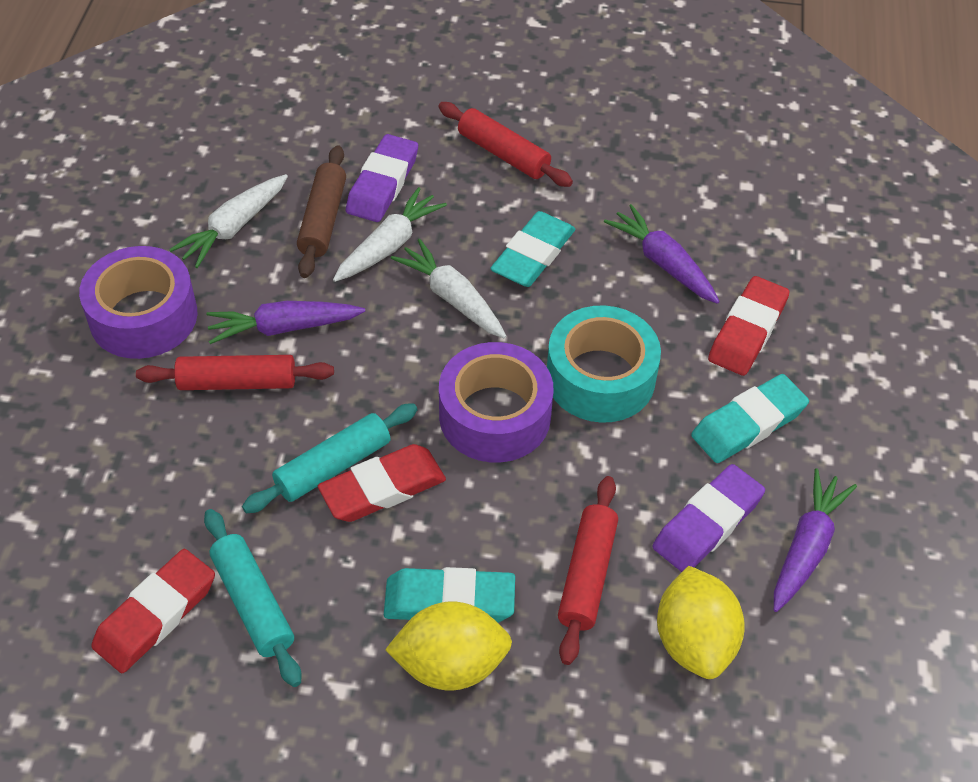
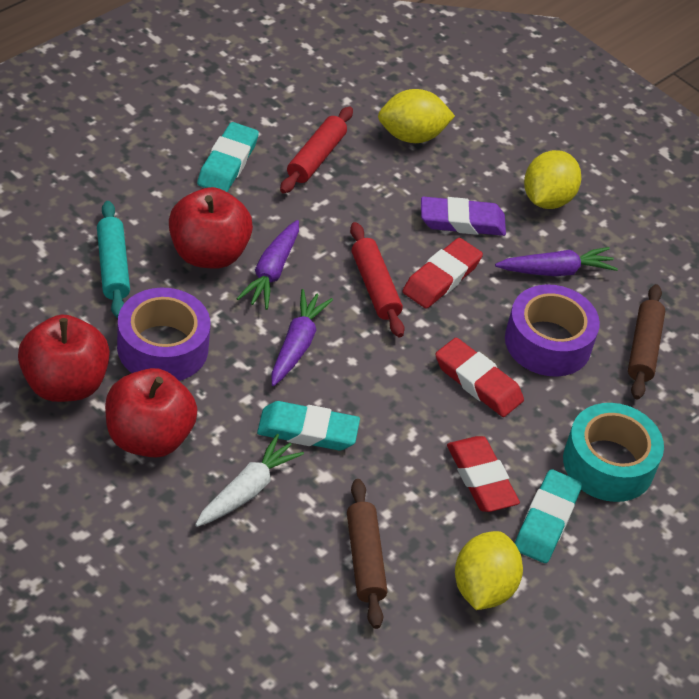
brown rolling pin: [297,145,346,278] = 1 -> [347,479,387,629] [628,284,665,400] = 2
purple eraser: [346,134,418,222] [653,464,765,572] = 2 -> [421,197,506,236] = 1
red apple: none = 0 -> [18,315,110,402] [105,368,197,458] [169,187,253,269] = 3
red rolling pin: [136,355,334,390] [438,102,573,187] [558,476,618,665] = 3 -> [280,106,353,194] [350,222,405,337] = 2
turquoise rolling pin: [204,509,302,687] [242,403,418,513] = 2 -> [97,201,130,318] = 1
white carrot: [169,174,288,268] [333,187,447,282] [391,239,506,338] = 3 -> [195,434,304,527] = 1
yellow lemon: [385,601,512,691] [657,566,745,679] = 2 -> [378,89,455,143] [455,531,523,610] [524,150,581,209] = 3

